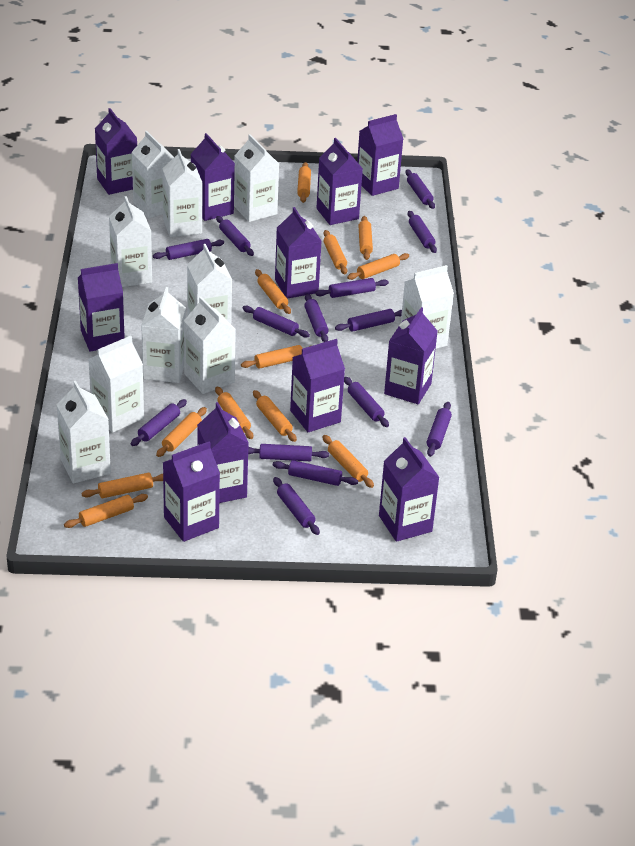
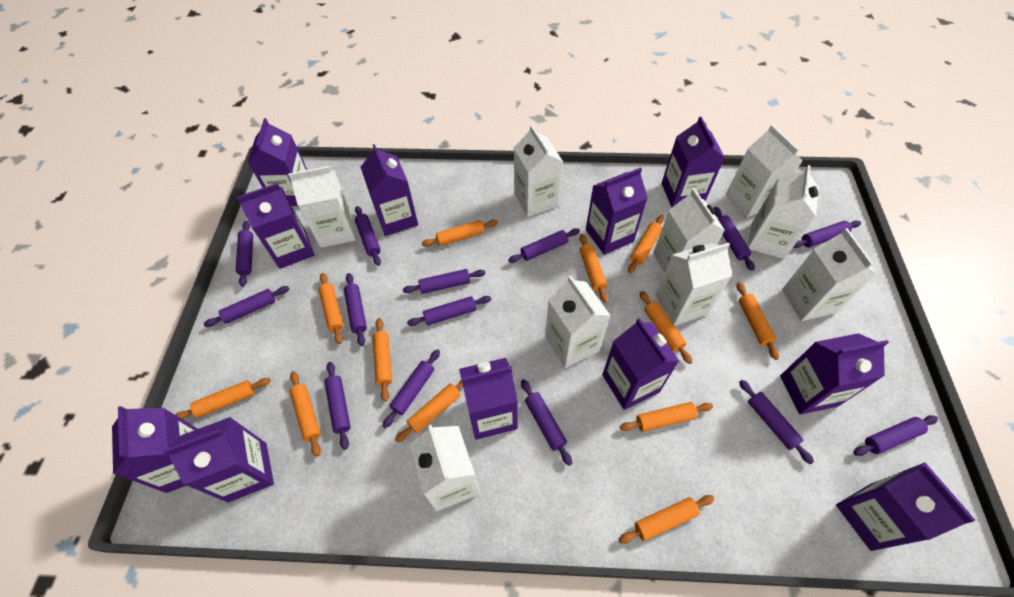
white carton: [56,381,111,484] [89,336,144,433] [109,196,152,287] [132,131,174,219] [141,287,186,383] [162,149,202,237] [184,297,236,394] [187,244,232,324] [234,134,279,222] [401,265,454,349] = 10 -> [288,166,356,248] [409,425,480,511] [514,125,563,217] [545,275,611,368] [653,188,725,273] [656,243,732,326] [726,124,803,218] [748,165,819,259] [782,228,876,321] = 9

